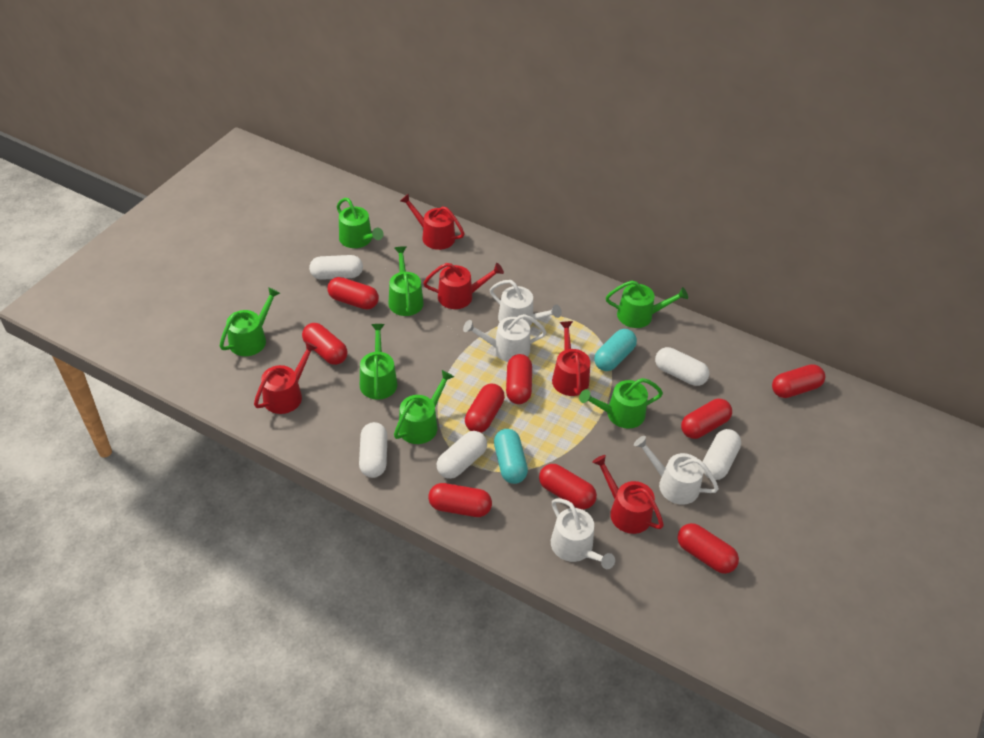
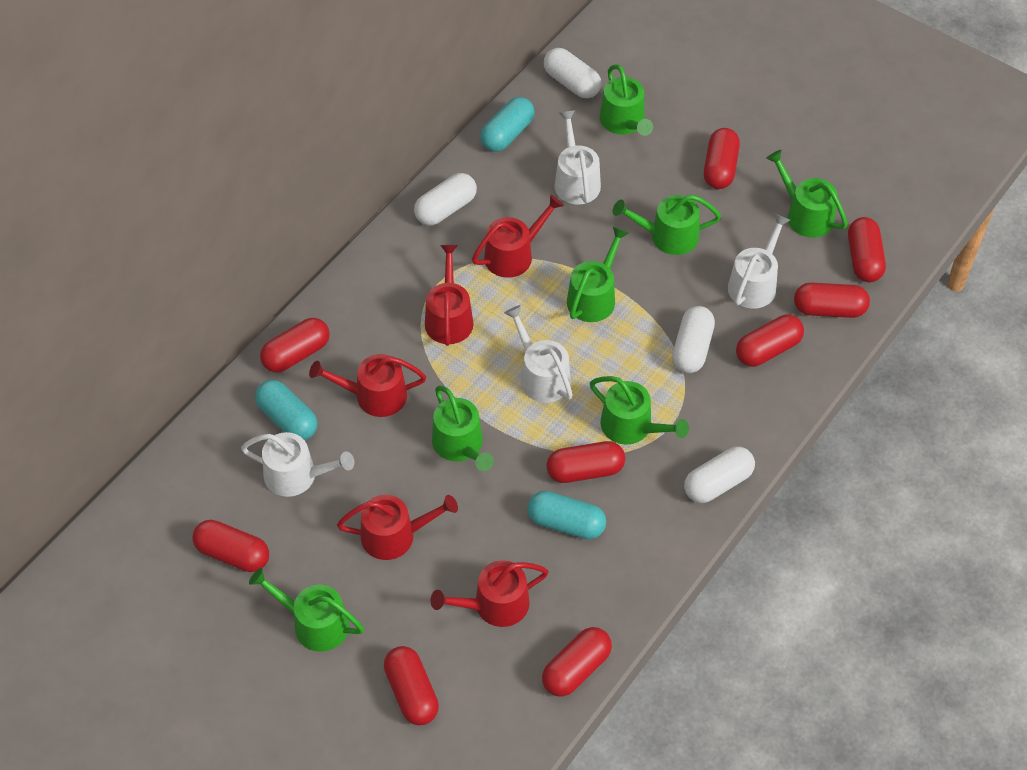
turquoise capsule: [494,429,528,484] [594,329,637,371] = 2 -> [255,380,317,440] [480,97,535,152] [527,491,606,539] = 3
white capsule: [309,255,363,280] [359,422,387,478] [437,431,487,479] [655,347,709,386] [703,429,741,480] = 5 -> [414,173,477,225] [544,48,601,98] [672,306,715,373] [684,446,755,503] = 4

